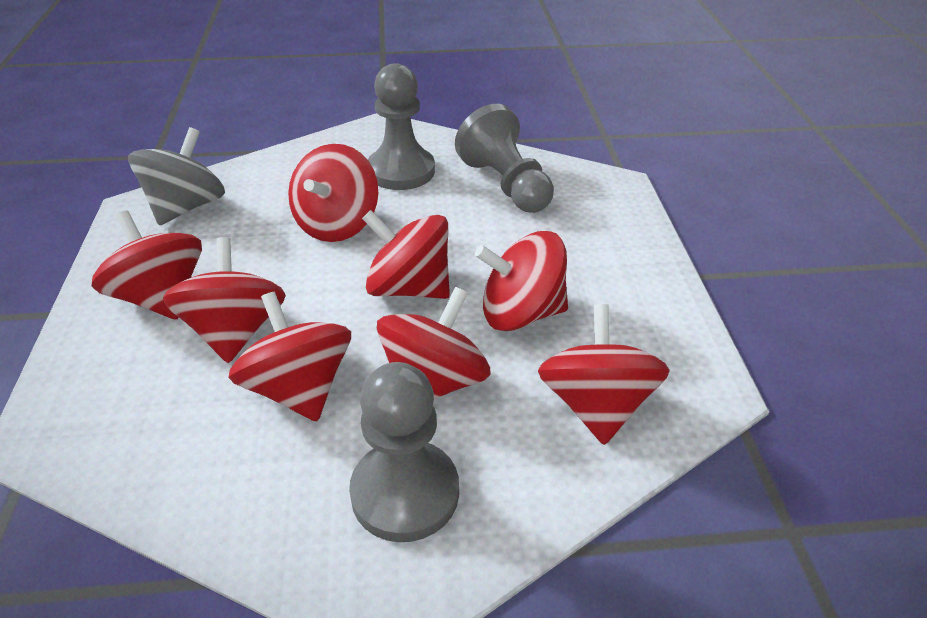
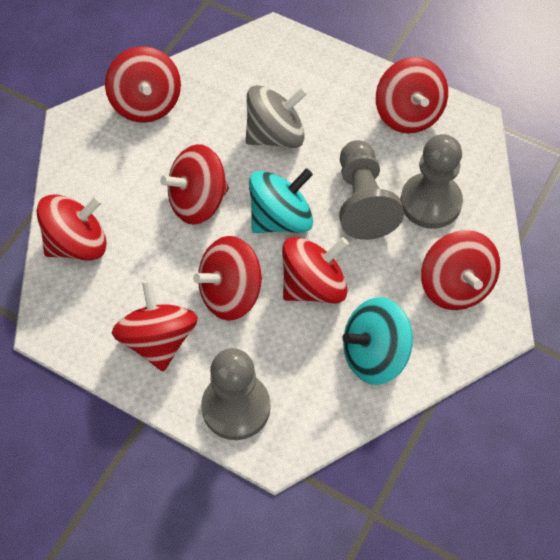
turquoise spinning top: none = 0 -> [249,168,313,233] [342,297,413,385] = 2

